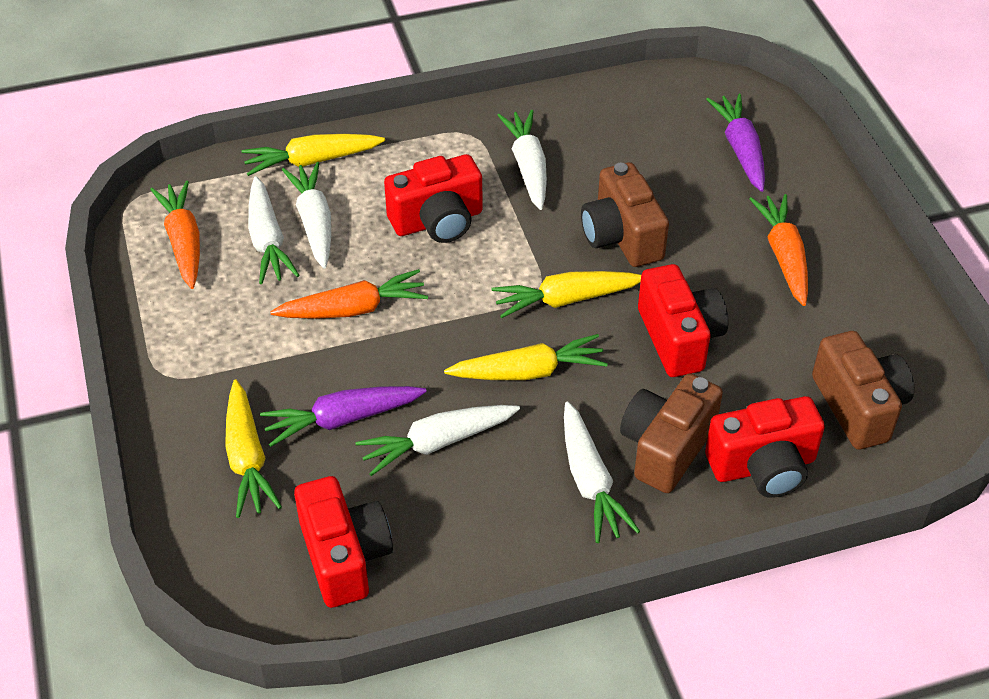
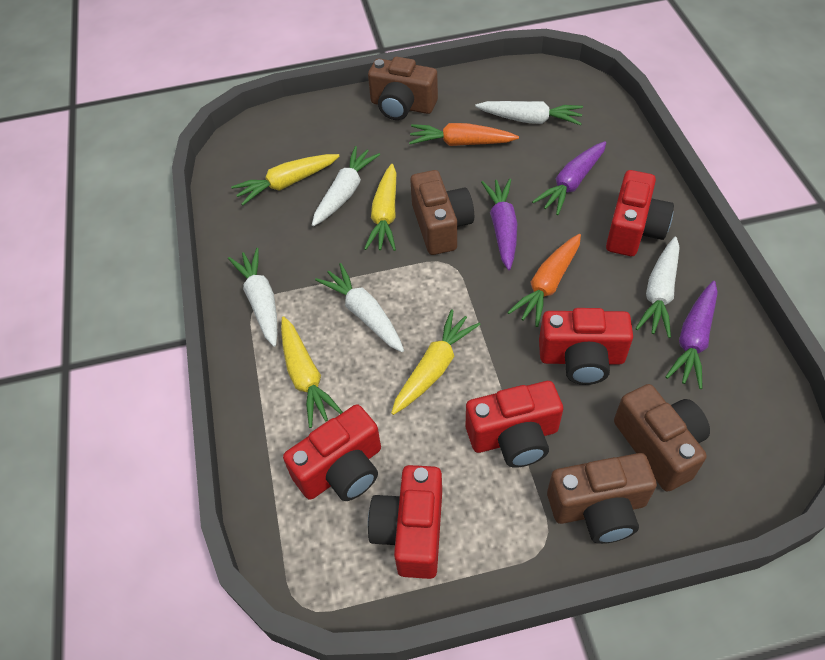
brown camera: [581,162,669,267] [620,374,723,493] [812,331,914,449] = 3 -> [368,57,438,120] [410,170,474,255] [547,453,657,544] [614,384,710,492] = 4
orange carrot: [150,181,200,289] [270,269,428,319] [749,194,808,306] = 3 -> [409,123,519,146] [507,234,581,327] = 2
purple carrot: [260,386,427,447] [706,94,765,192] = 2 -> [481,179,517,270] [532,141,606,215] [665,281,718,389] = 3
red camera: [294,476,393,608] [384,154,483,243] [638,264,728,377] [705,396,825,498] = 4 -> [283,404,381,501] [368,465,442,579] [466,381,563,468] [539,308,633,385] [606,170,674,256] = 5

